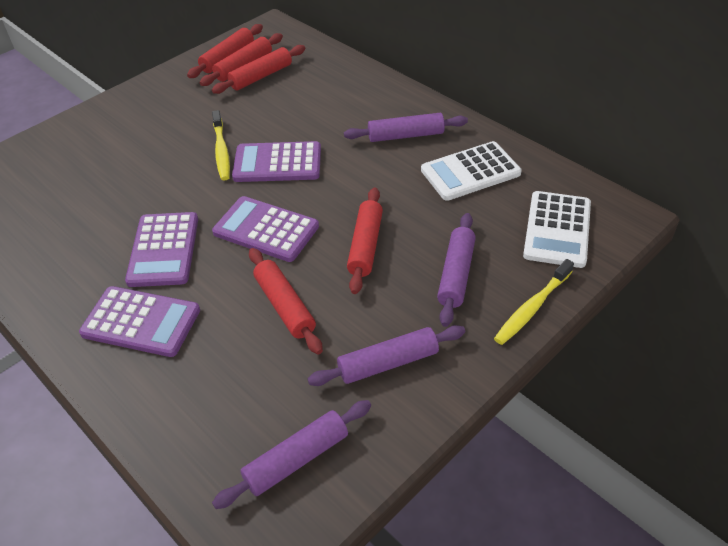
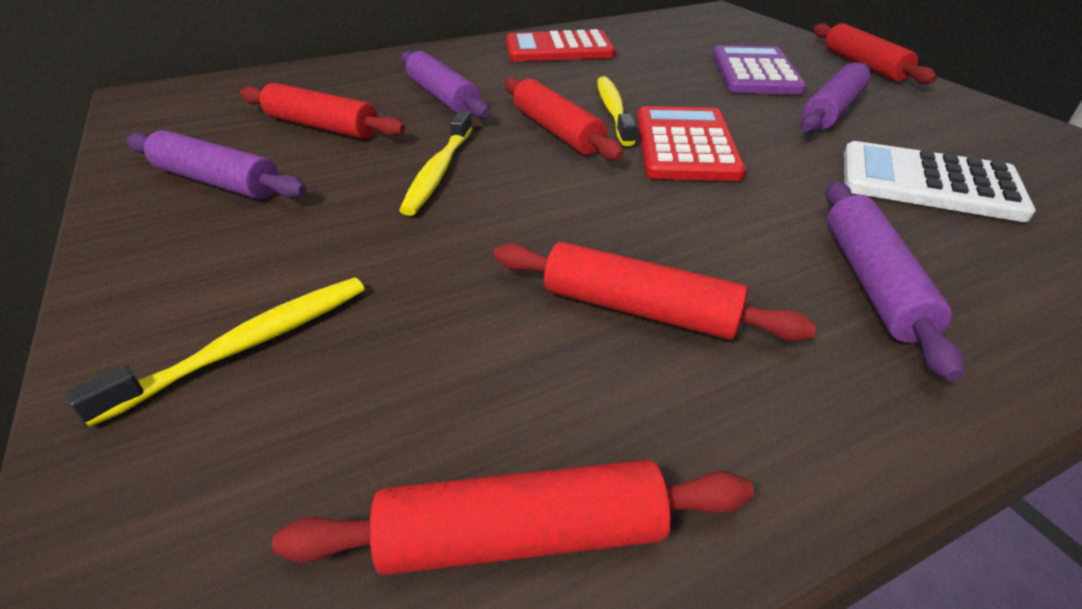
purple calculator: [79,286,200,357] [125,212,198,287] [212,196,319,262] [232,141,321,182] = 4 -> [712,45,806,94] = 1
red calculator: none = 0 -> [506,29,615,61] [637,106,746,181] = 2
white calculator: [421,141,522,201] [523,191,591,268] = 2 -> [844,141,1036,222] = 1
yellow toothbrush: [212,110,230,180] [494,259,574,345] = 2 -> [65,278,365,427] [399,111,472,216] [597,77,636,146] = 3

